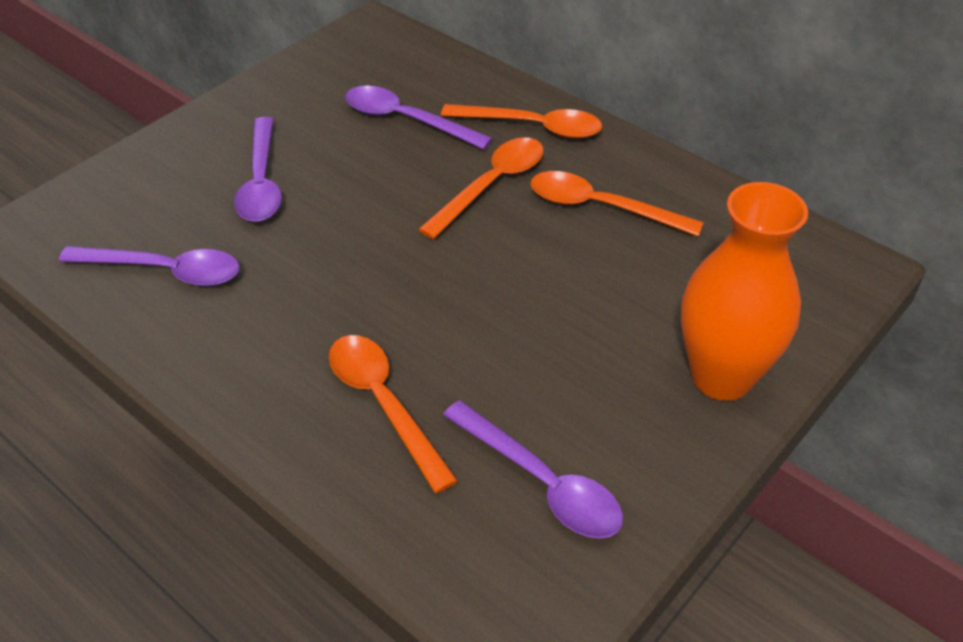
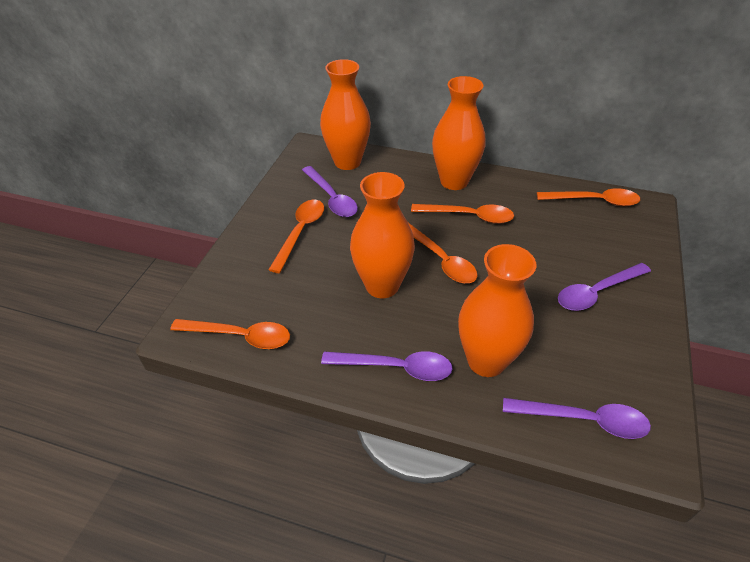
orange spoon: [329,335,458,493] [418,137,544,239] [441,104,602,139] [530,171,704,236] = 4 -> [170,319,290,349] [269,199,324,273] [408,223,478,283] [411,204,514,224] [537,188,640,206] = 5
orange vase: [681,182,808,401] = 1 -> [320,59,371,170] [350,172,415,298] [432,76,485,190] [458,244,536,377] = 4

